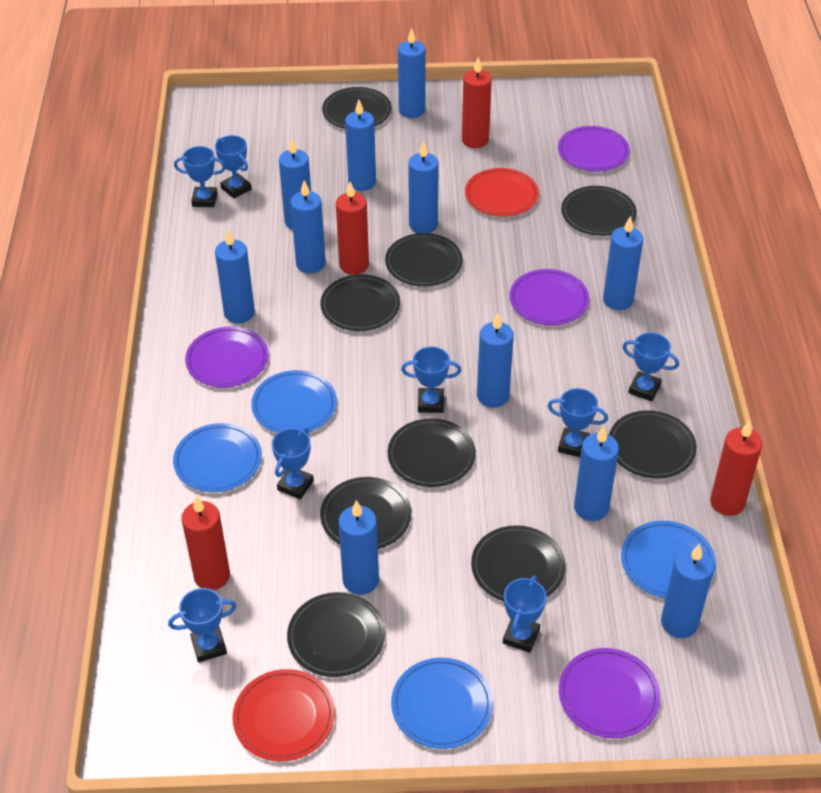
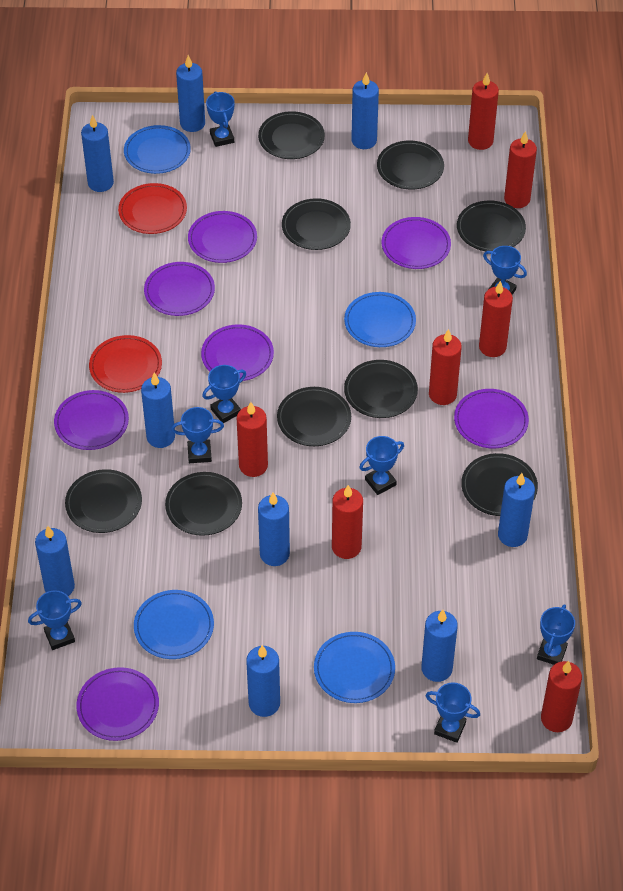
blue candle: [215,230,255,323] [279,139,311,230] [290,180,326,273] [338,500,379,595] [345,100,376,191] [398,28,426,118] [408,141,439,233] [477,313,514,408] [574,426,619,521] [603,216,643,310] [661,544,714,638] = 11 -> [35,526,75,596] [81,115,114,192] [141,372,175,448] [176,55,205,132] [246,645,280,717] [258,492,290,566] [351,72,379,149] [421,610,458,682] [498,473,535,547] = 9
purple plate: [185,327,268,387] [509,269,589,325] [558,126,630,172] [559,648,660,738] = 4 -> [54,390,129,450] [76,667,159,741] [144,262,215,316] [188,211,257,263] [201,324,274,381] [381,217,451,269] [454,389,529,448] = 7
red candle: [181,496,230,590] [336,182,369,275] [462,57,492,148] [710,420,762,516] = 4 -> [237,402,268,477] [332,485,363,559] [429,329,462,405] [468,73,499,150] [479,281,513,357] [504,131,537,208] [541,661,582,732] = 7

